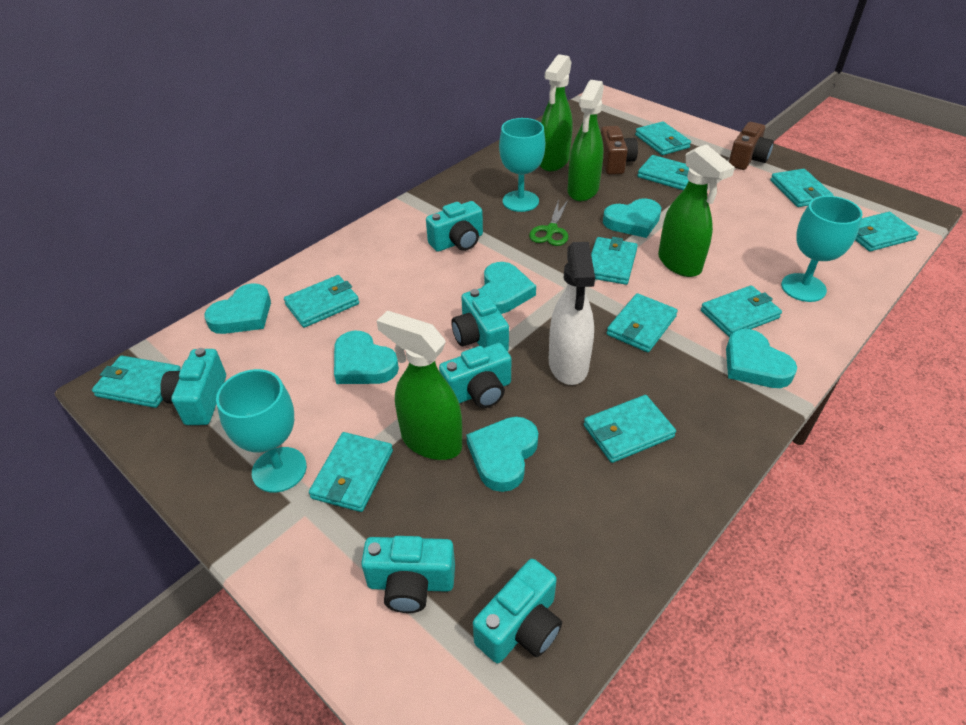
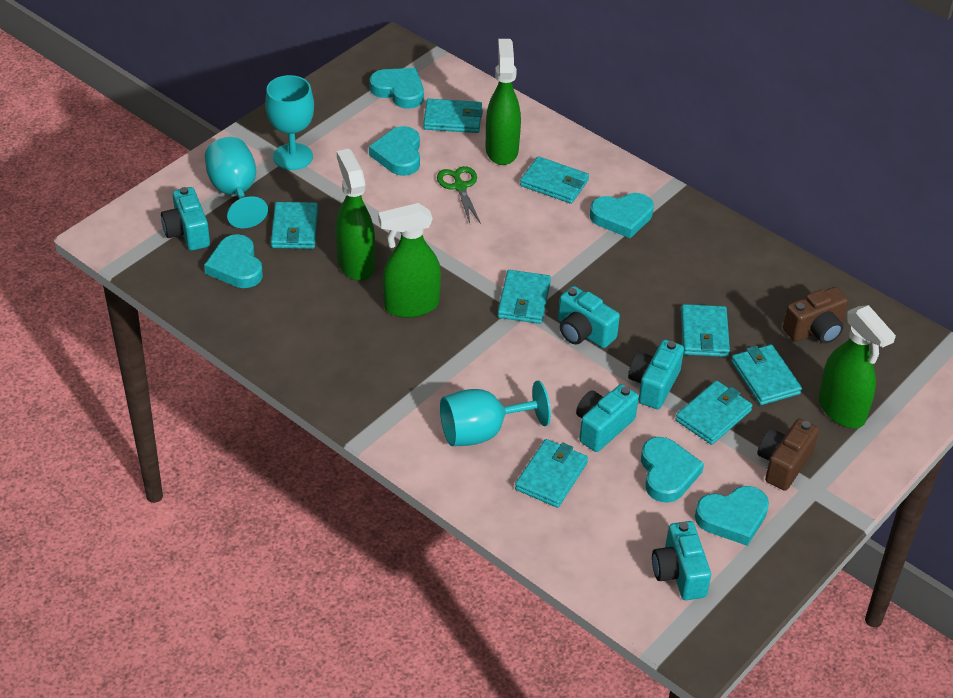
turquoise camera: [160,348,226,425] [361,536,455,613] [426,201,483,252] [439,343,512,408] [451,288,509,352] [473,559,562,663] = 6 -> [161,187,210,251] [558,286,620,348] [576,384,639,452] [628,340,684,409] [652,521,711,600] = 5
turquoise wallet: [92,355,181,408] [284,275,359,328] [309,432,393,512] [584,395,676,463] [591,237,638,285] [607,293,678,352] [635,121,691,155] [637,155,689,190] [701,285,782,337] [770,169,834,207] [855,212,918,251] = 11 -> [271,202,318,249] [423,99,483,133] [498,270,551,324] [515,439,588,508] [520,156,589,204] [675,381,753,445] [681,304,730,357] [731,345,802,405] = 8
white spray bottle: [549,242,595,385] = 1 -> none = 0

